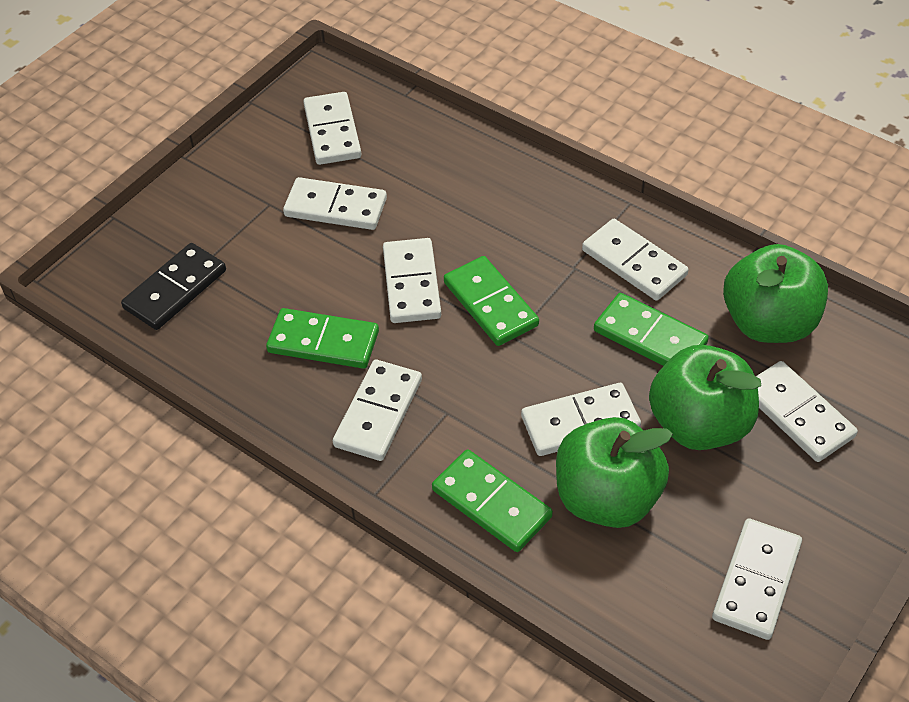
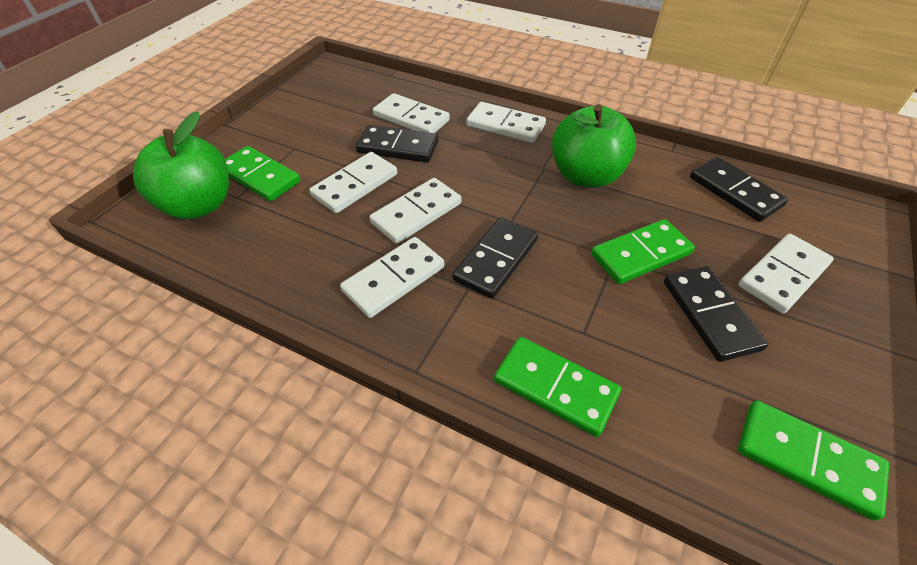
black domino: [121,243,226,330] = 1 -> [356,125,438,162] [452,217,538,299] [664,266,769,362] [690,157,788,222] = 4
green apple: [556,417,673,528] [649,345,761,450] [723,244,828,343] = 3 -> [133,111,229,219] [552,104,636,188] = 2
white domino: [283,177,387,230] [303,92,361,165] [333,360,422,461] [383,238,441,323] [521,383,641,456] [582,219,688,300] [712,518,802,640] [756,361,858,462] = 8 -> [309,152,397,213] [340,237,444,318] [370,178,461,244] [373,93,450,133] [466,102,546,143] [738,234,834,314] = 6

